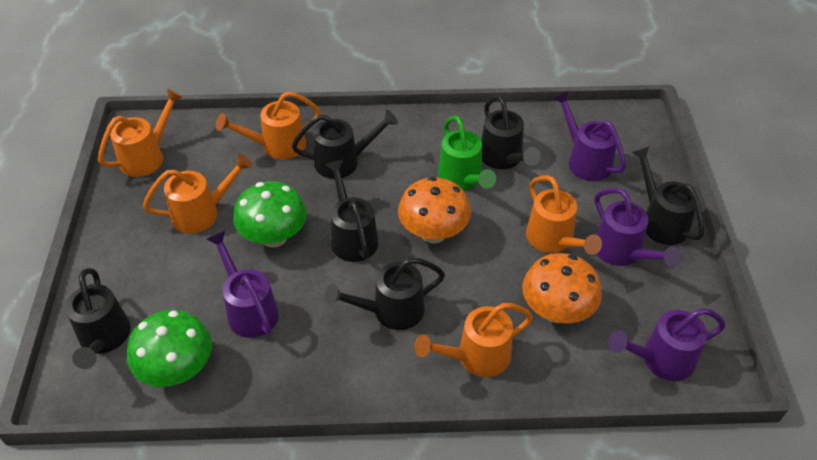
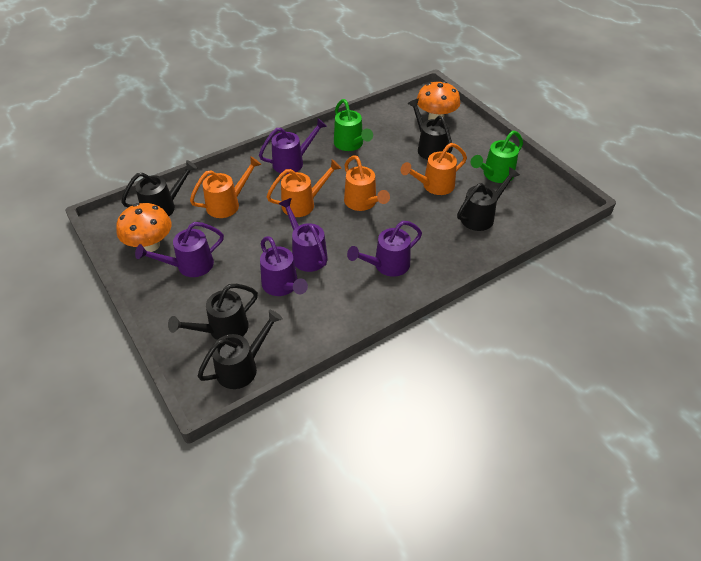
black watering can: [65,268,131,369] [292,110,398,179] [325,160,378,262] [325,257,445,330] [481,96,541,169] [632,146,704,245] = 6 -> [121,160,198,216] [168,284,258,340] [198,310,283,389] [408,98,453,160] [457,167,520,231] = 5
green mushroom: [127,310,212,387] [233,181,307,248] = 2 -> none = 0
green watering can: [438,115,496,190] = 1 -> [334,99,373,151] [471,131,523,183] = 2
orange watering can: [98,89,183,177] [143,154,253,234] [216,91,321,159] [414,303,533,377] [526,175,602,255] = 5 -> [190,157,261,218] [266,159,342,217] [344,155,390,211] [401,143,467,195] = 4
purple watering can: [207,231,279,338] [553,91,626,181] [594,188,681,267] [608,308,726,381] = 4 -> [135,222,224,277] [259,118,327,174] [260,236,308,296] [279,198,328,272] [347,221,422,277] = 5

